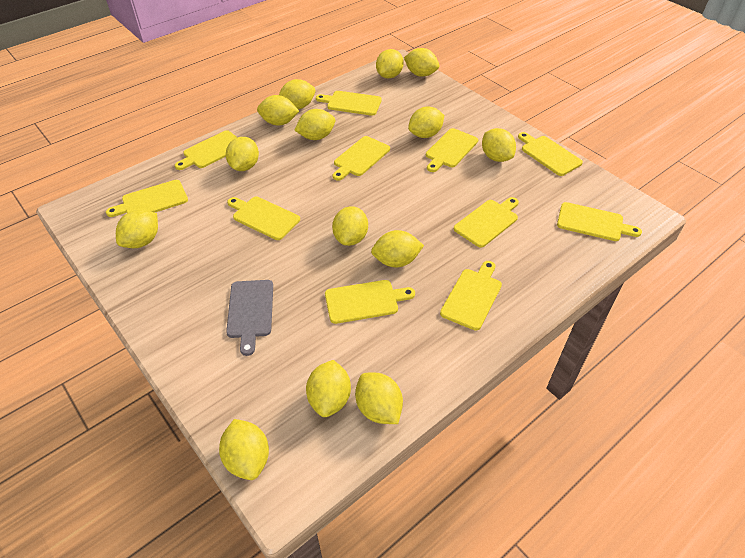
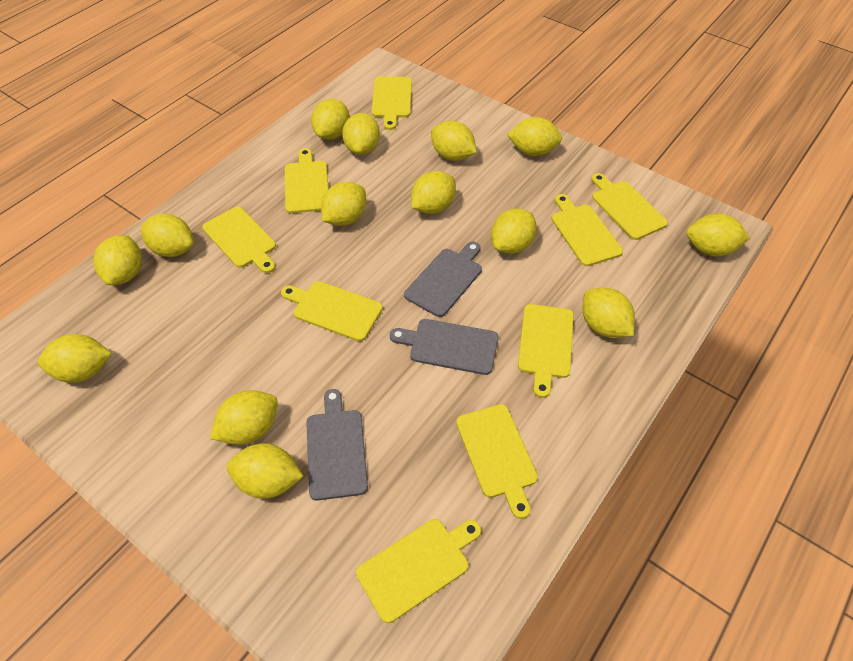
grey cutting board: [226,280,273,356] = 1 -> [306,389,368,501] [390,319,499,375] [404,242,482,317] = 3
yellow cutting board: [106,180,188,217] [175,130,238,170] [227,197,300,240] [316,91,382,116] [325,280,415,324] [333,136,390,181] [426,128,478,172] [440,261,502,331] [454,197,519,248] [518,132,583,176] [557,202,642,241] = 11 -> [202,207,276,273] [281,281,383,341] [285,148,329,213] [356,519,481,623] [371,77,412,130] [456,404,538,519] [518,304,574,398] [551,194,623,266] [591,173,668,240] = 9

